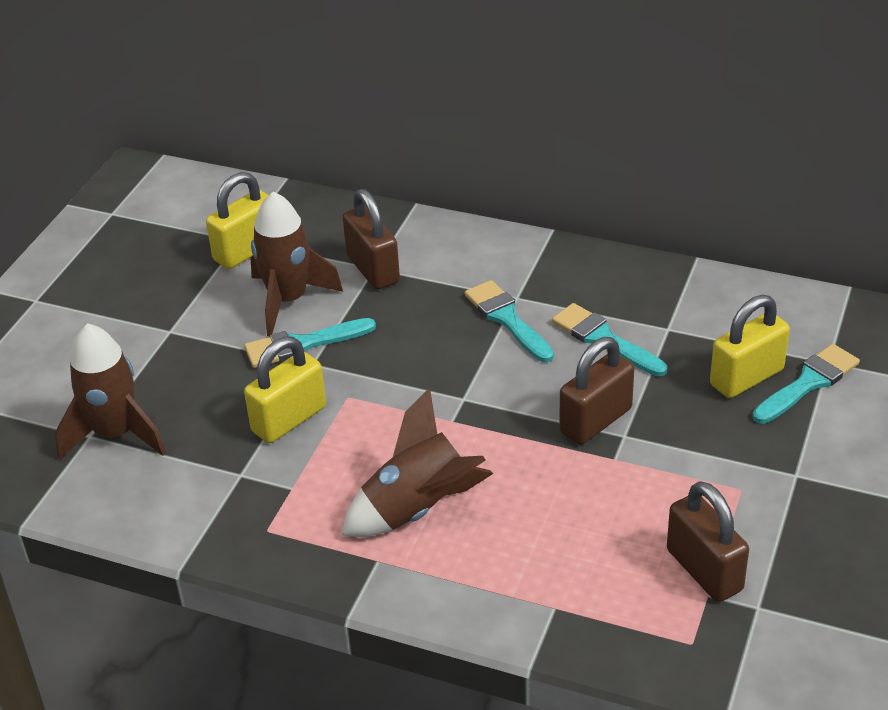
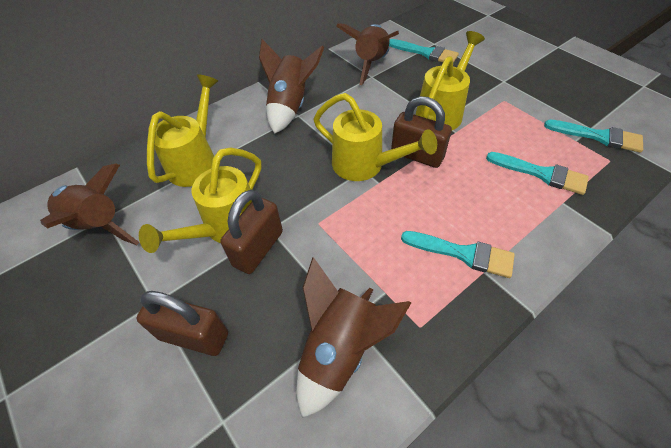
brown rocket: [55,323,166,460] [251,192,343,336] [342,388,493,537] = 3 -> [40,164,140,245] [259,39,324,134] [296,257,411,418] [336,24,399,85] = 4
yellow padlock: [206,172,268,269] [244,336,326,443] [710,295,790,398] = 3 -> none = 0
yellow watering can: none = 0 -> [139,148,262,253] [147,74,218,187] [313,93,437,181] [416,31,485,130] = 4

